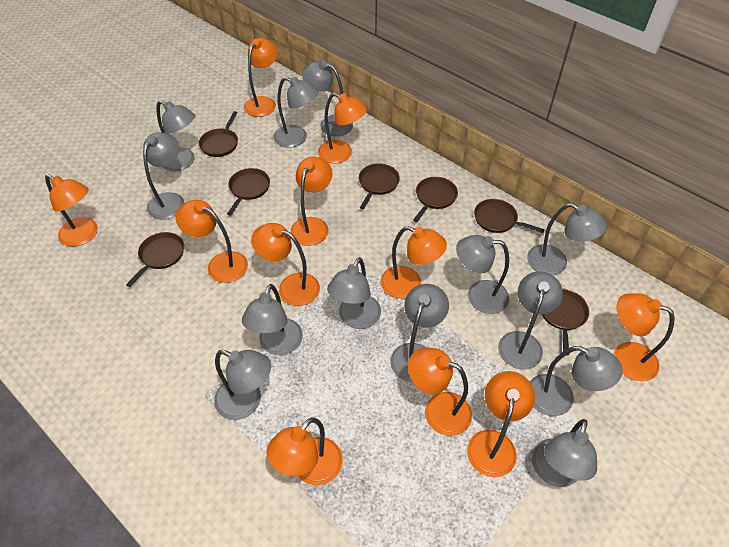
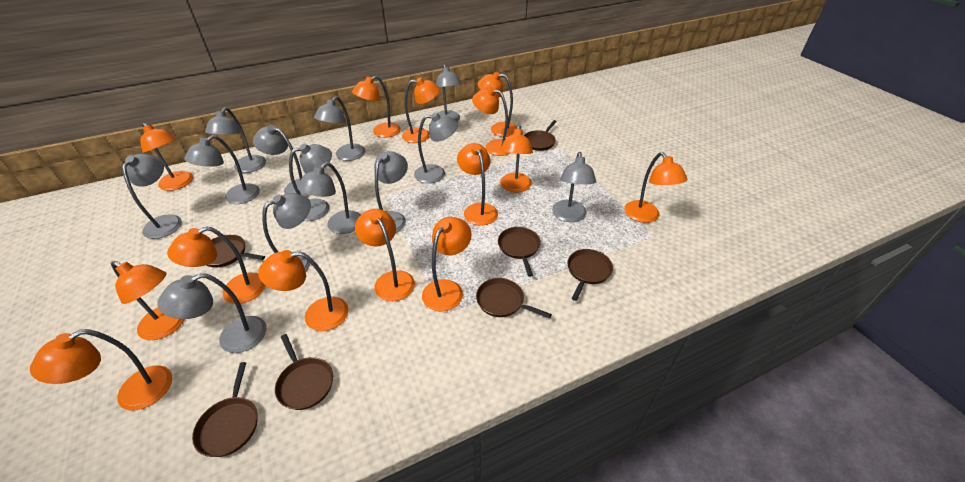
orange lamp: [45,174,98,247] [176,200,248,283] [244,38,278,117] [251,223,320,306] [266,418,343,485] [291,157,332,246] [318,93,367,164] [381,226,447,299] [408,348,472,436] [467,371,535,477] [614,293,675,381] = 11 -> [30,329,172,410] [111,261,184,340] [140,123,193,191] [167,226,265,304] [258,250,348,331] [352,76,401,138] [355,209,415,301] [402,78,440,143] [422,217,472,312] [457,143,498,226] [472,87,510,156] [478,72,517,137] [500,125,533,192] [624,152,687,223] = 14

